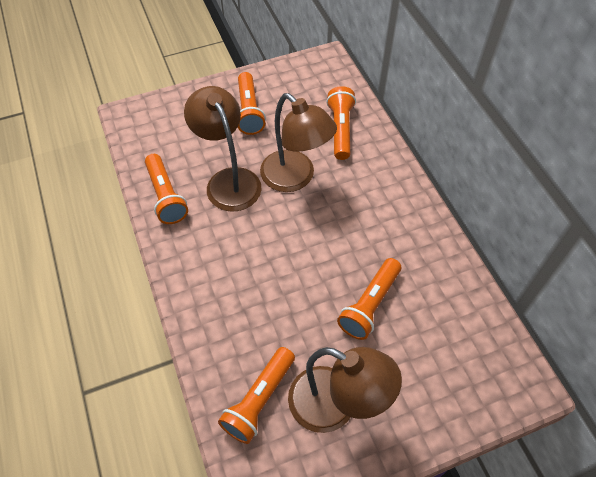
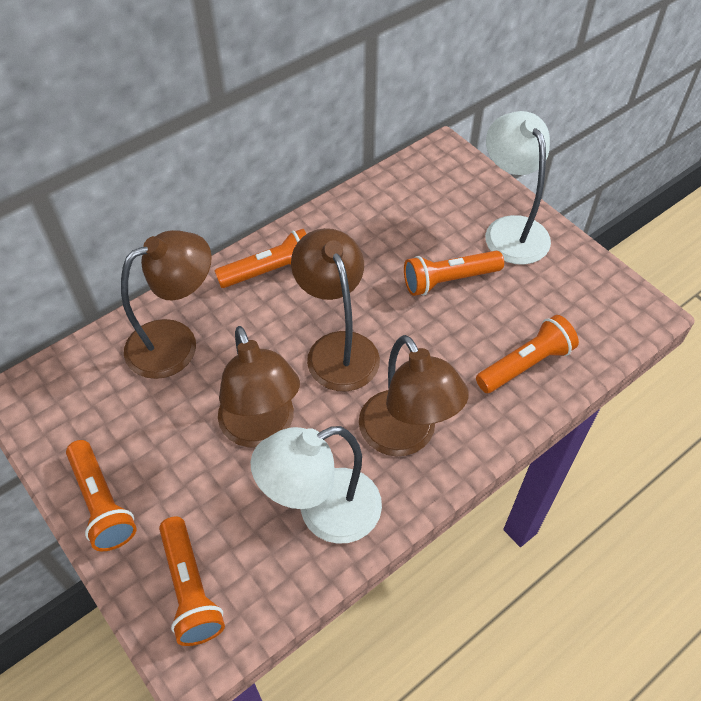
brown lamp: [184,86,262,212] [260,93,337,192] [288,347,402,433] = 3 -> [121,230,212,379] [218,326,300,447] [291,228,380,391] [359,335,469,456] = 4
white lamp: none = 0 -> [251,426,382,544] [485,111,551,265] = 2

